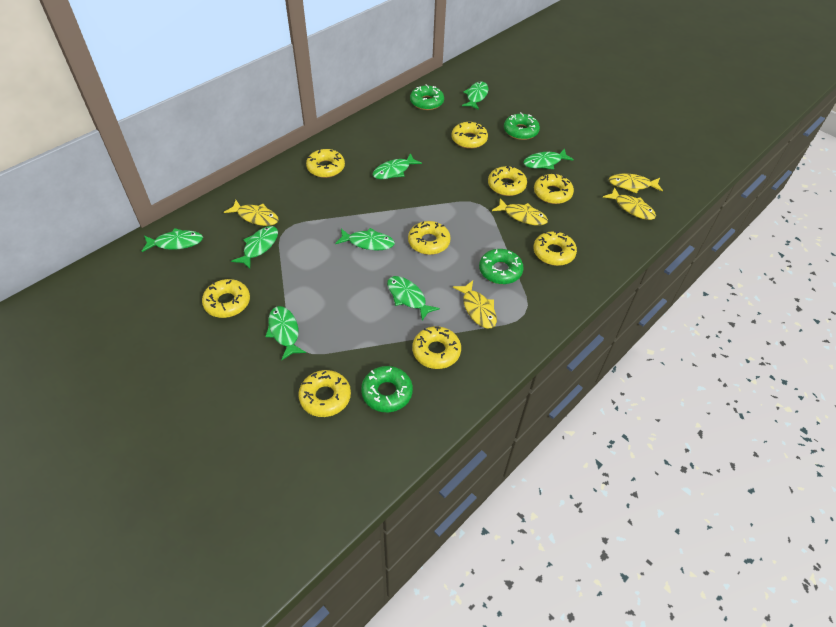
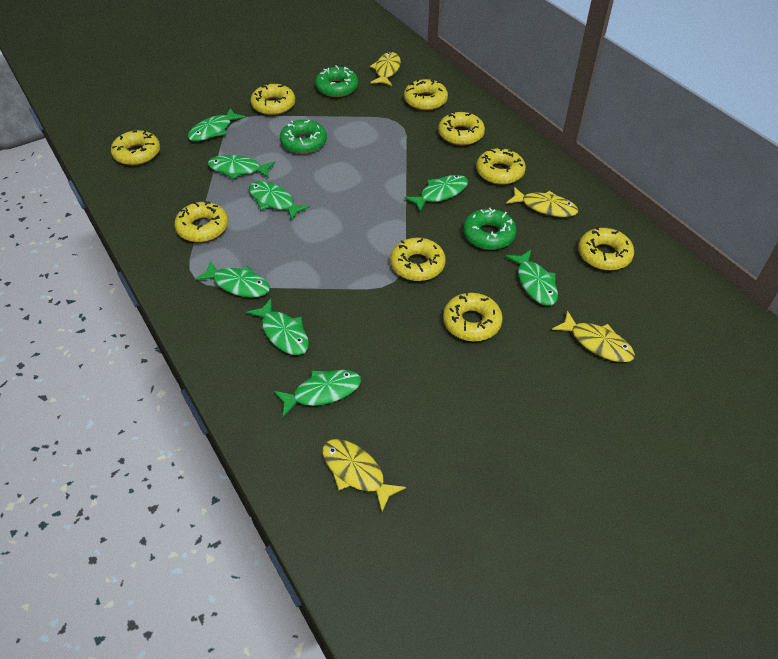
green donut: [361,366,413,412] [410,84,444,110] [479,249,524,284] [504,112,540,140] = 4 -> [280,120,327,154] [315,65,358,97] [463,208,517,250] = 3
yellow fish: [224,200,279,226] [453,280,497,329] [492,198,548,225] [603,187,656,220] [609,174,663,194] = 5 -> [322,439,406,512] [370,52,401,86] [506,187,578,217] [552,311,635,362] = 4

